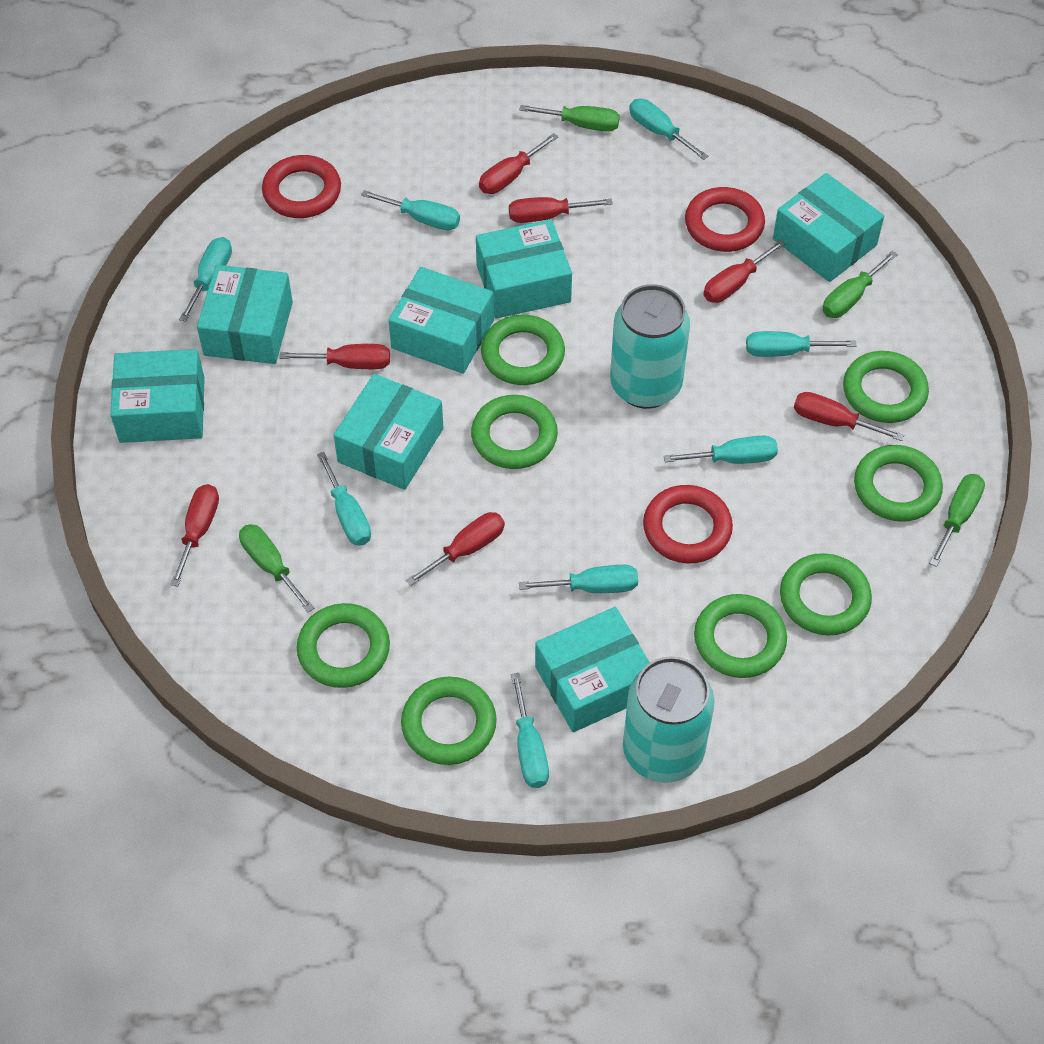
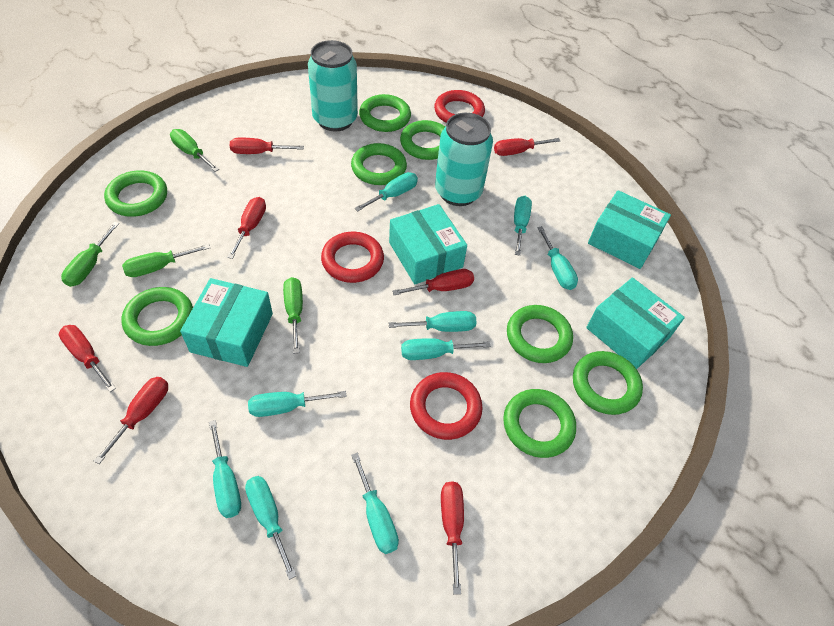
turquoise box: [110,349,205,443] [197,265,293,364] [334,374,444,490] [388,267,494,374] [476,219,572,319] [535,607,650,732] [773,173,884,282] = 7 -> [180,278,273,367] [389,204,467,284] [586,278,685,369] [588,190,671,269] = 4
turquoise screwdriver: [179,237,232,322] [317,452,371,546] [361,190,460,230] [511,673,549,788] [519,565,638,593] [629,99,708,160] [664,436,778,464] [746,331,857,357] = 8 -> [209,420,241,518] [245,476,296,580] [248,391,347,417] [351,453,399,554] [355,172,418,211] [389,311,477,332] [401,338,491,360] [514,196,532,256] [537,226,578,290] = 9

